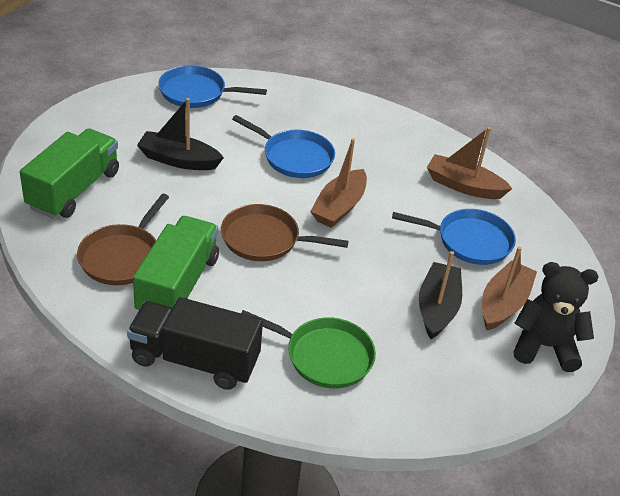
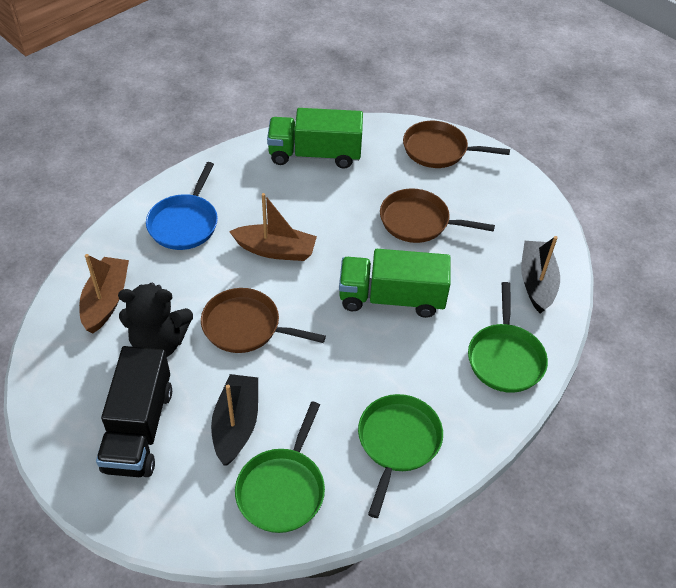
blue pan: [158,65,267,108] [232,115,335,178] [392,209,516,265] = 3 -> [146,162,218,250] = 1
brown boat: [310,138,367,228] [427,127,512,199] [482,247,537,331] = 3 -> [79,254,129,333] [229,193,317,261] = 2
brown pan: [77,194,169,285] [221,204,349,261] = 2 -> [201,288,326,353] [380,188,495,243] [403,121,510,168] = 3
green pan: [241,310,376,388] = 1 -> [235,401,325,533] [358,394,443,518] [468,282,548,393] = 3

